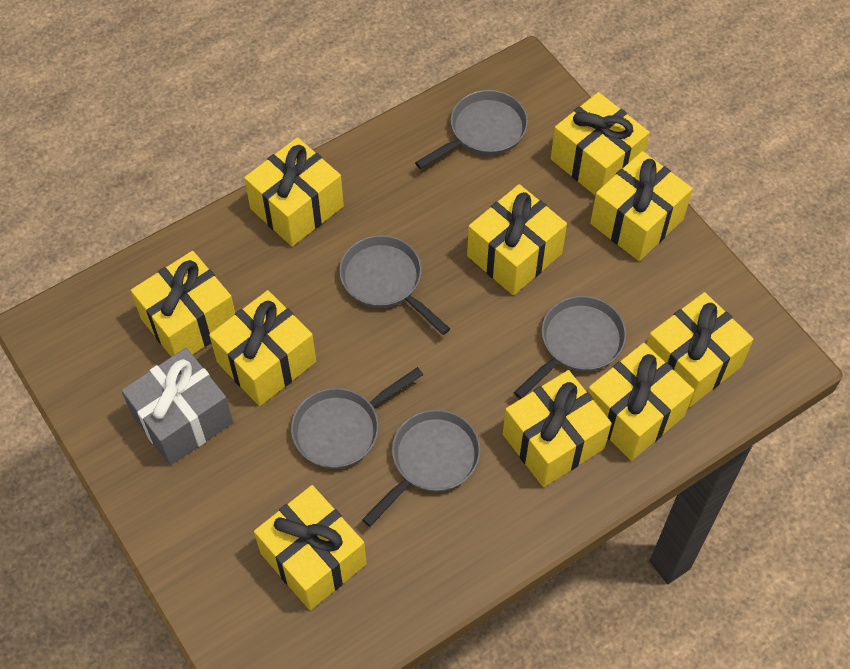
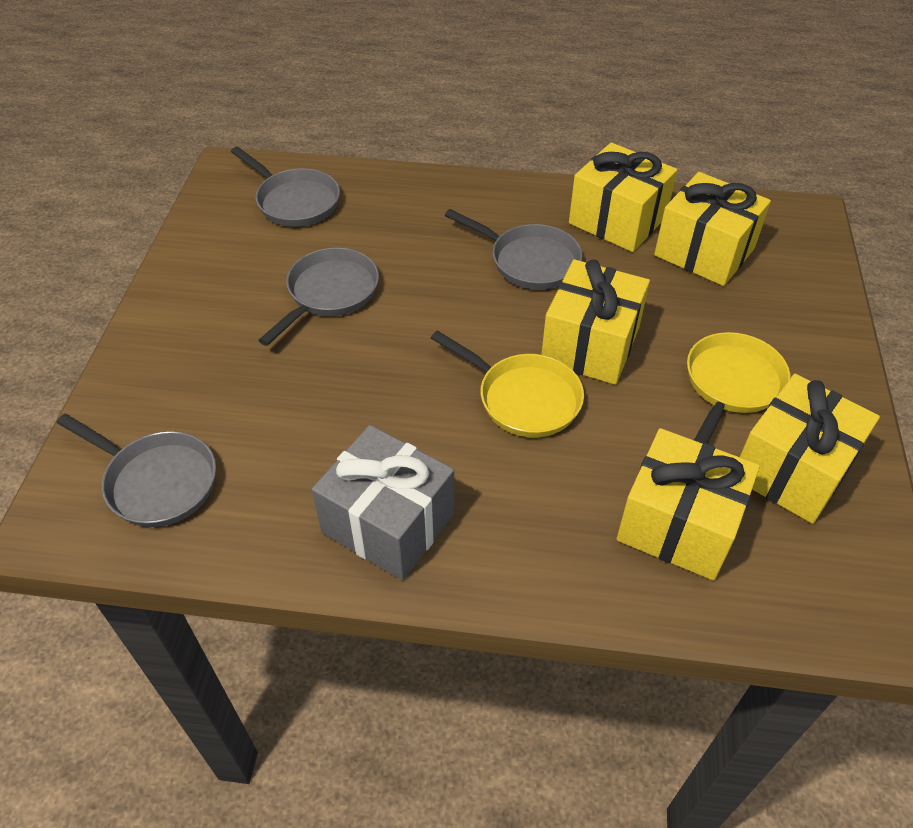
grey pan: [291,367,423,469] [339,235,450,335] [362,409,481,527] [415,90,528,169] [514,296,626,399] = 5 -> [57,414,216,527] [231,147,340,227] [258,247,379,346] [445,209,582,290] = 4
yellow gift: [131,251,235,357] [209,290,316,406] [244,137,344,246] [254,485,367,610] [467,184,567,295] [503,370,612,487] [551,92,650,195] [588,343,694,461] [590,151,693,261] [647,292,754,407] = 10 -> [541,259,650,385] [569,142,677,252] [616,428,760,580] [654,172,771,286] [740,374,880,524] = 5
yellow pan: none = 0 -> [431,330,584,438] [687,332,790,444] = 2

